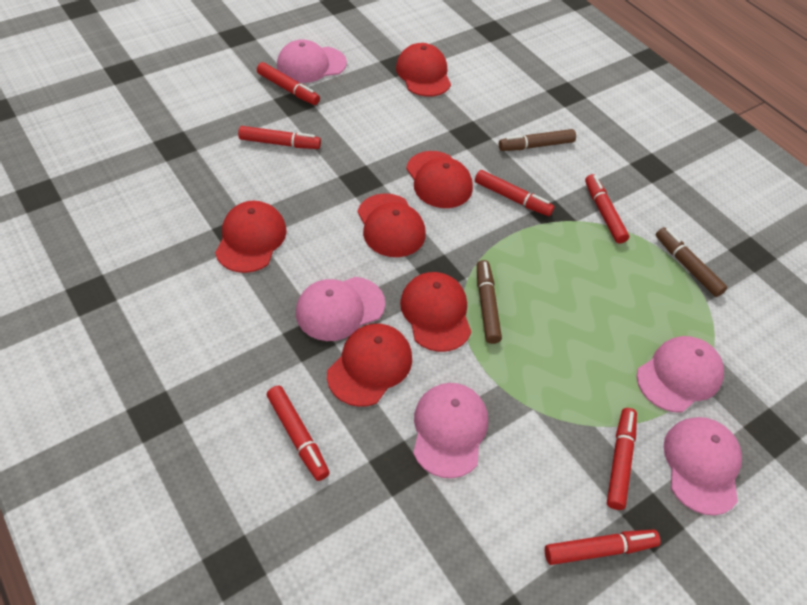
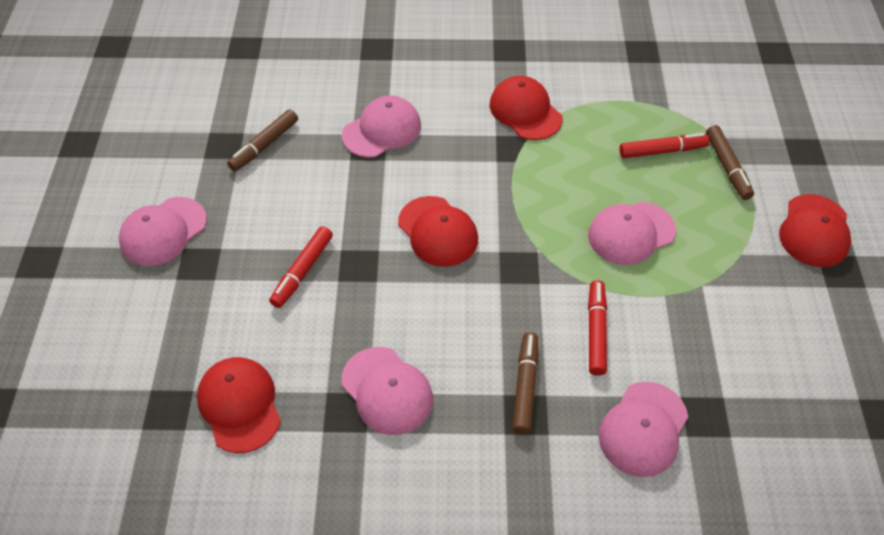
red cap: [215,201,287,273] [327,324,412,407] [357,193,426,257] [396,43,451,97] [400,272,471,352] [406,151,473,208] = 6 -> [197,357,281,453] [398,196,478,267] [490,76,563,140] [779,194,851,267] = 4
red marker: [238,126,321,149] [257,62,320,105] [267,386,330,481] [475,170,555,216] [545,529,661,565] [585,174,629,244] [607,408,637,510] = 7 -> [269,226,333,308] [588,280,607,376] [619,133,709,158] = 3

